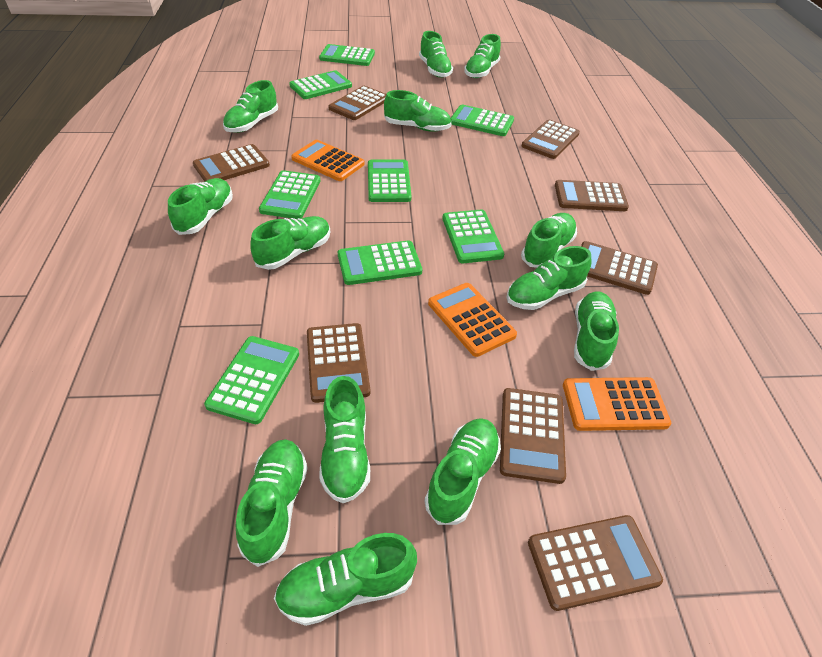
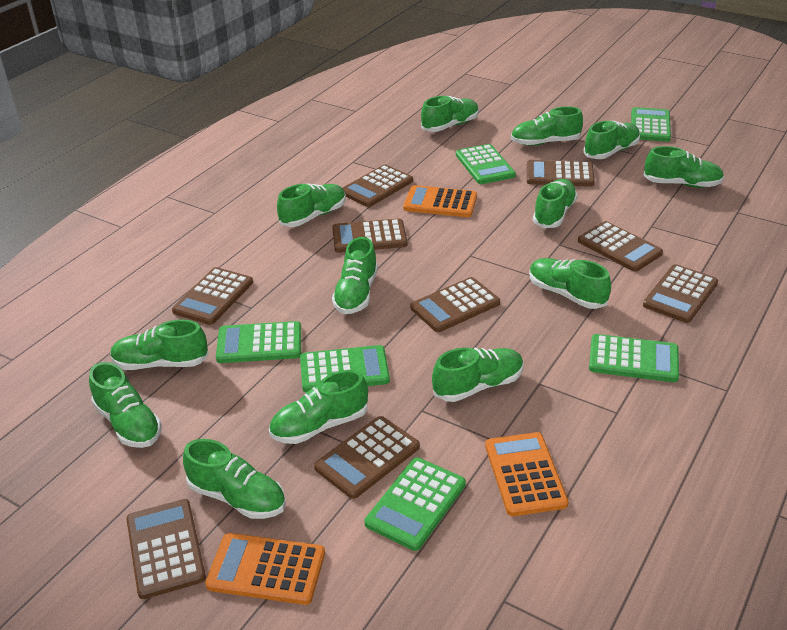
brown calculator: [193,144,270,182] [307,323,370,403] [328,86,386,120] [500,388,566,484] [522,120,580,159] [528,515,663,611] [555,180,629,211] [581,241,658,295] = 8 -> [126,499,206,599] [172,267,253,325] [314,416,420,499] [332,219,407,253] [343,165,413,207] [410,277,500,332] [527,160,595,187] [578,221,663,272] [643,264,718,323] = 9
green calculator: [204,336,299,424] [259,170,320,219] [289,70,352,99] [319,44,375,66] [338,240,422,285] [368,160,411,202] [442,209,504,263] [450,105,514,136] = 8 -> [216,321,301,363] [300,345,390,392] [365,457,466,551] [456,144,516,184] [589,334,679,382] [631,107,671,142] = 6

